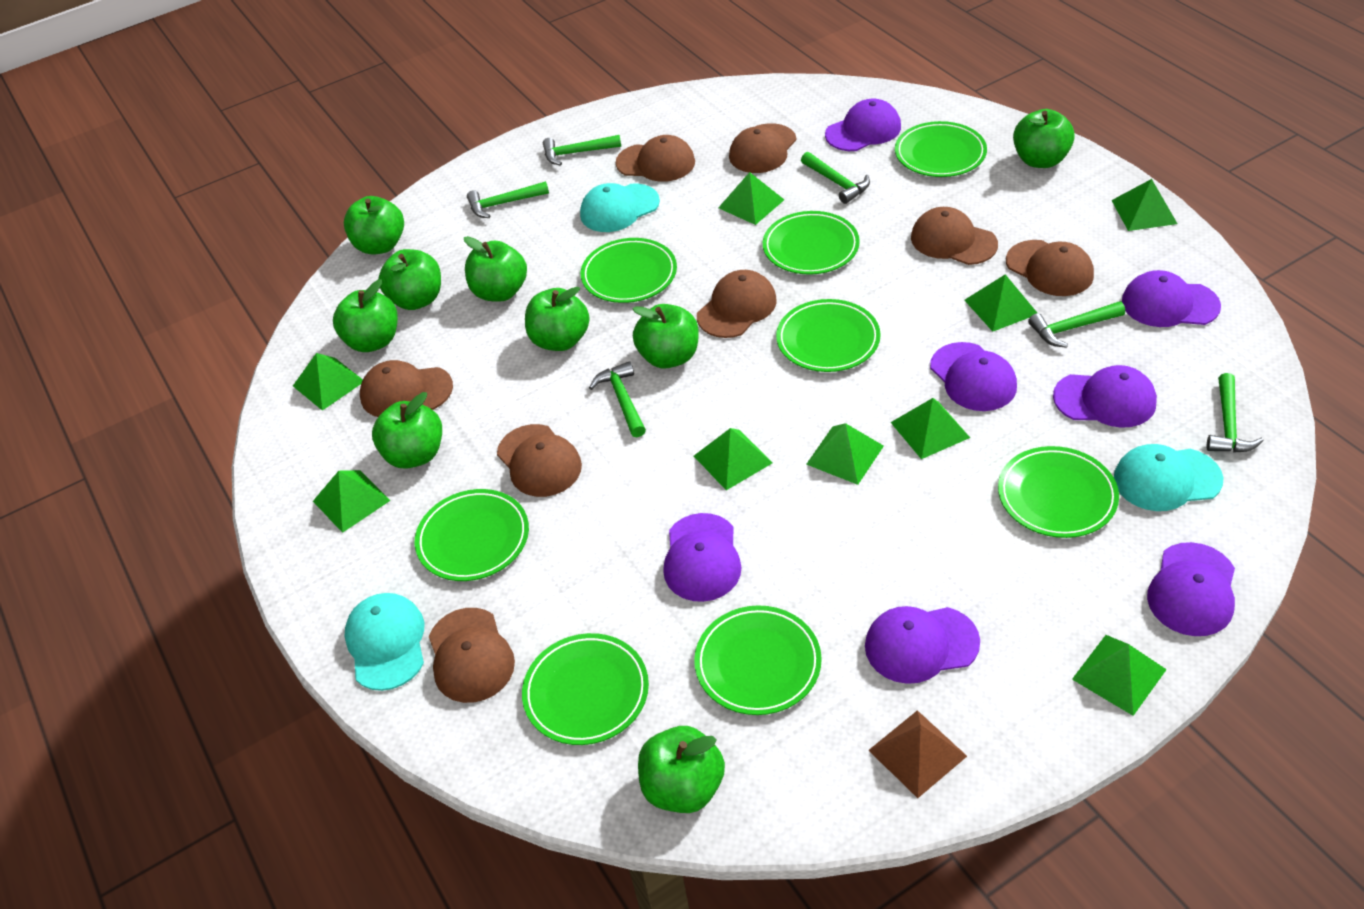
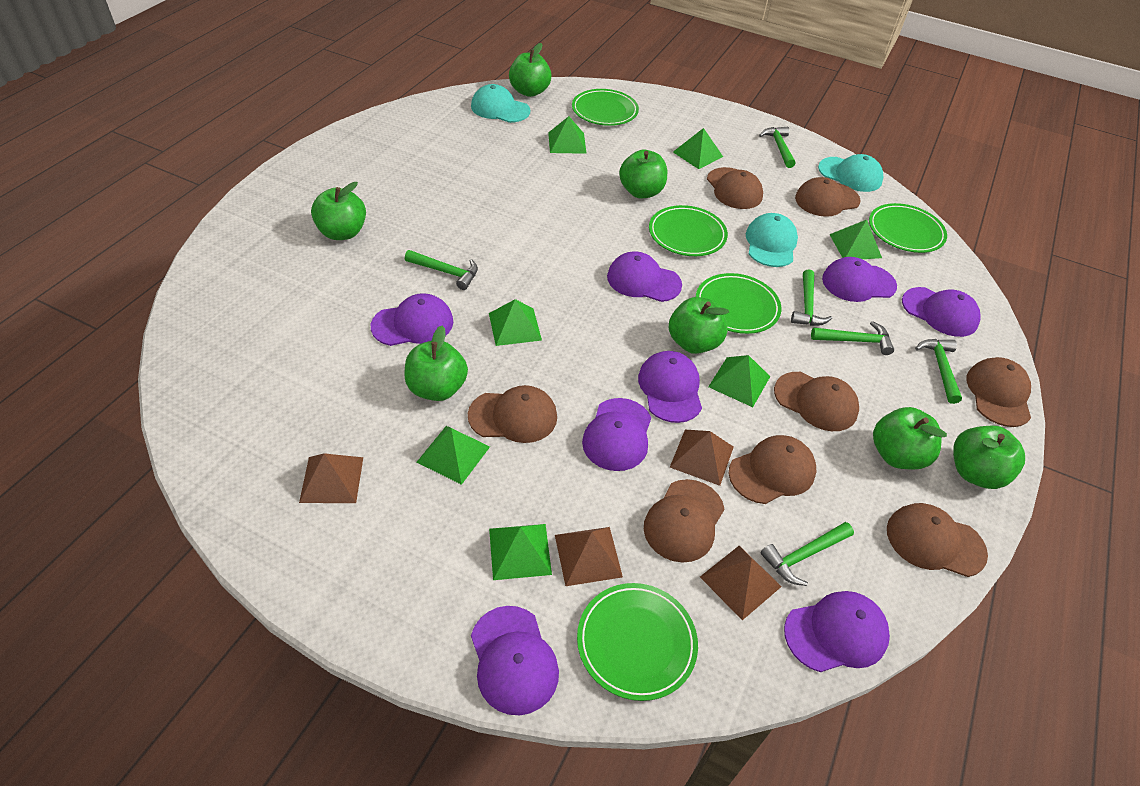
brown pyramid: [868,710,967,798] = 1 -> [299,453,363,503] [555,527,623,586] [670,430,734,486] [700,546,782,620] = 4
green apple: [333,279,398,352] [344,196,404,255] [372,392,442,469] [378,249,441,310] [464,236,527,302] [525,287,590,351] [632,304,699,369] [638,726,725,813] [1013,109,1075,168] = 9 -> [311,182,366,240] [404,326,468,401] [509,43,552,97] [619,150,667,198] [669,297,729,354] [873,407,947,470] [953,426,1025,489] = 7
green plate: [415,489,529,581] [522,633,649,745] [581,238,677,303] [694,605,822,715] [763,211,860,275] [776,299,881,372] [895,121,987,177] [998,446,1119,538] = 8 -> [572,89,639,126] [577,583,698,701] [649,205,728,256] [696,273,781,334] [869,203,947,253] = 5
green pyramid: [293,353,363,411] [313,470,391,533] [694,428,772,490] [718,172,784,225] [806,423,884,485] [891,398,970,459] [964,274,1037,332] [1072,635,1167,716] [1111,179,1177,231] = 9 -> [417,426,490,485] [489,299,542,346] [489,524,552,580] [548,116,587,154] [673,128,723,169] [708,355,770,407] [829,220,882,259] = 7
purple cap: [663,513,742,602] [825,99,901,151] [865,606,980,684] [930,342,1017,411] [1053,365,1157,428] [1122,270,1221,327] [1147,542,1235,636] = 7 -> [371,293,453,346] [471,606,559,715] [582,398,651,471] [607,251,682,302] [638,351,702,423] [784,591,890,672] [822,257,897,302] [902,287,980,337] = 8

